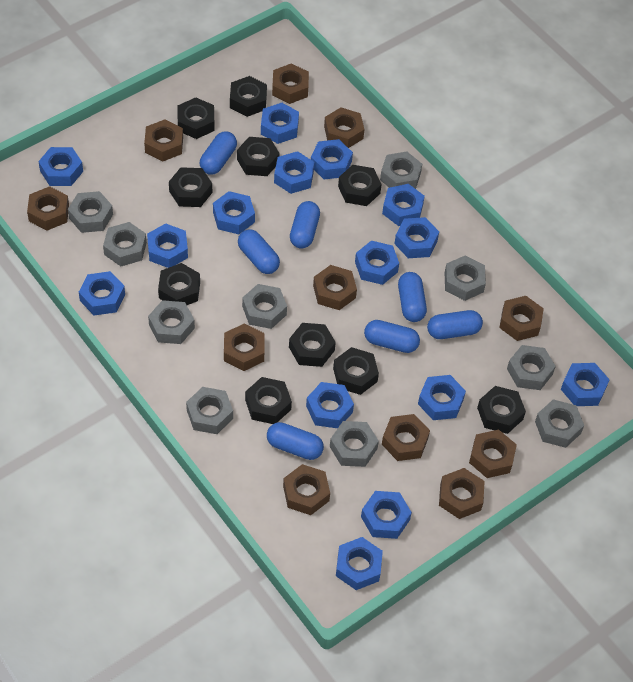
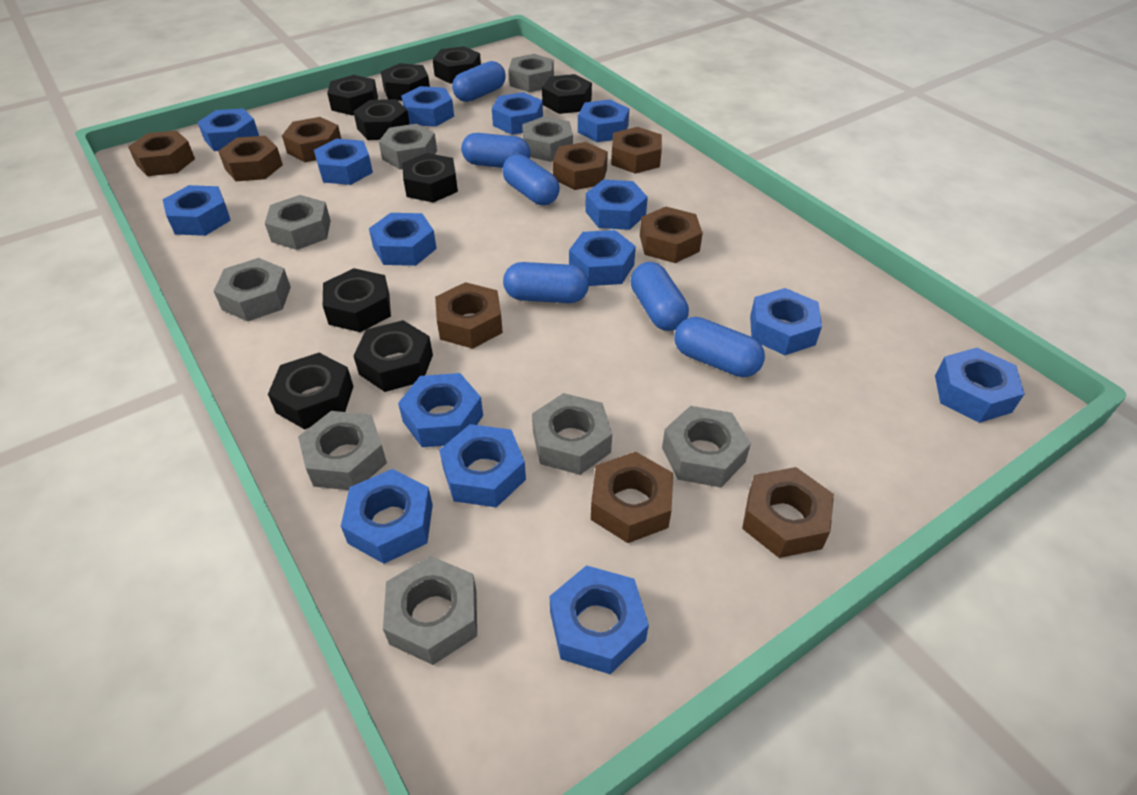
black nut: [158,263,200,305] [169,167,212,207] [178,97,215,139] [230,76,267,117] [237,137,280,176] [245,377,292,424] [289,323,336,367] [333,347,379,395] [338,165,382,206] [477,386,526,434] = 10 -> [268,353,353,430] [323,268,391,332] [327,75,378,116] [353,99,410,140] [353,320,433,392] [381,63,430,101] [402,153,458,203] [432,46,481,84] [542,74,592,114] = 9
blue capsule: [200,131,237,175] [238,229,280,274] [267,422,324,460] [290,201,320,249] [364,320,420,353] [398,272,427,322] [427,310,483,339] = 7 -> [452,61,506,102] [461,133,530,168] [502,154,560,205] [503,262,589,303] [630,262,689,331] [675,317,765,377] = 6
brown nut: [27,186,69,231] [144,119,183,162] [224,323,265,371] [272,63,309,104] [283,464,330,515] [313,265,357,310] [324,107,364,148] [382,414,430,461] [439,468,485,519] [469,430,517,478] [499,296,544,341] = 11 -> [128,130,195,176] [218,136,283,181] [282,117,341,162] [435,282,503,349] [553,142,608,190] [591,452,673,543] [611,127,662,174] [640,207,703,263] [742,467,834,558] = 9
grey nut: [68,191,113,233] [103,222,147,266] [148,300,195,344] [186,387,233,434] [242,284,287,329] [330,421,379,467] [380,152,422,189] [445,255,486,301] [507,345,556,390] [535,399,584,448] = 10 -> [214,258,291,322] [265,195,331,250] [298,411,387,490] [379,124,437,169] [383,556,477,665] [509,54,554,92] [522,116,573,162] [532,393,612,475] [662,406,751,488] = 9

